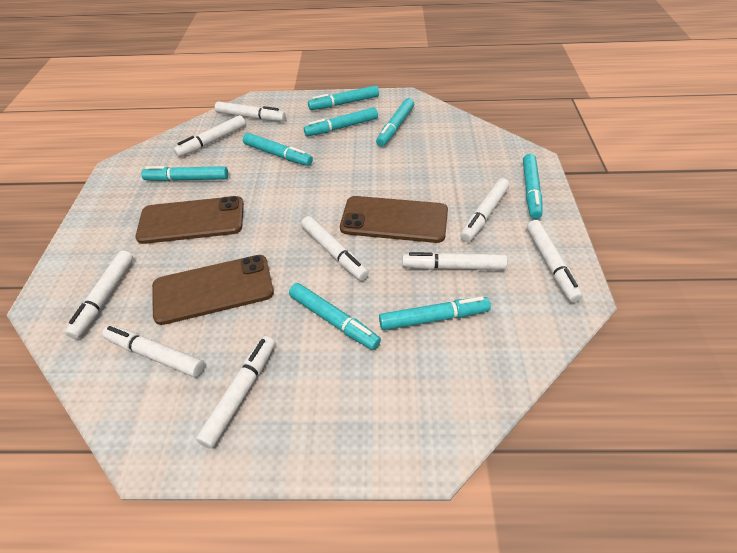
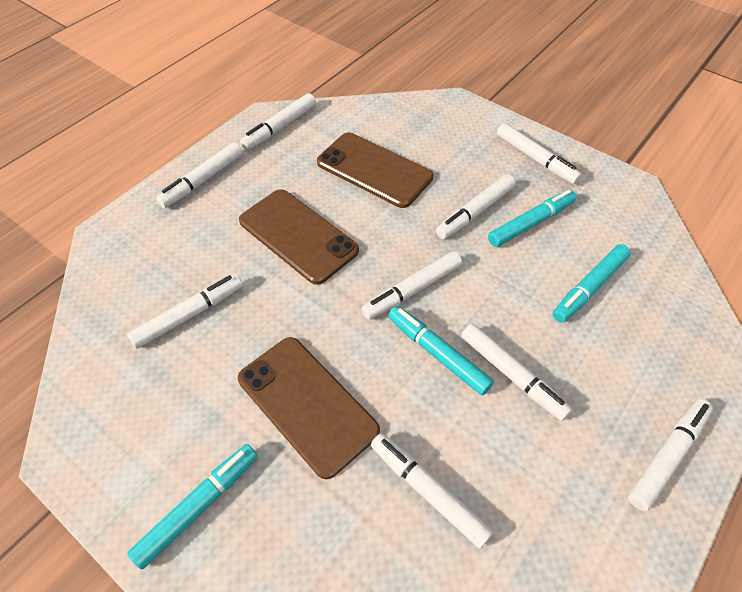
turquoise marker: [141,166,228,181] [243,133,313,166] [289,283,381,350] [304,107,378,136] [308,85,379,110] [376,98,414,147] [379,297,491,330] [523,154,543,219] = 8 -> [127,444,258,569] [388,306,494,395] [488,190,577,247] [552,244,631,323] = 4

